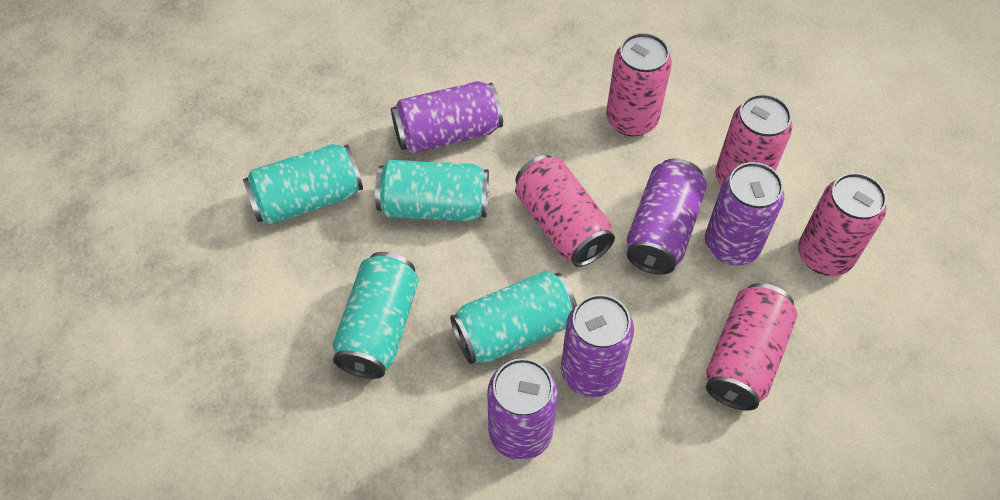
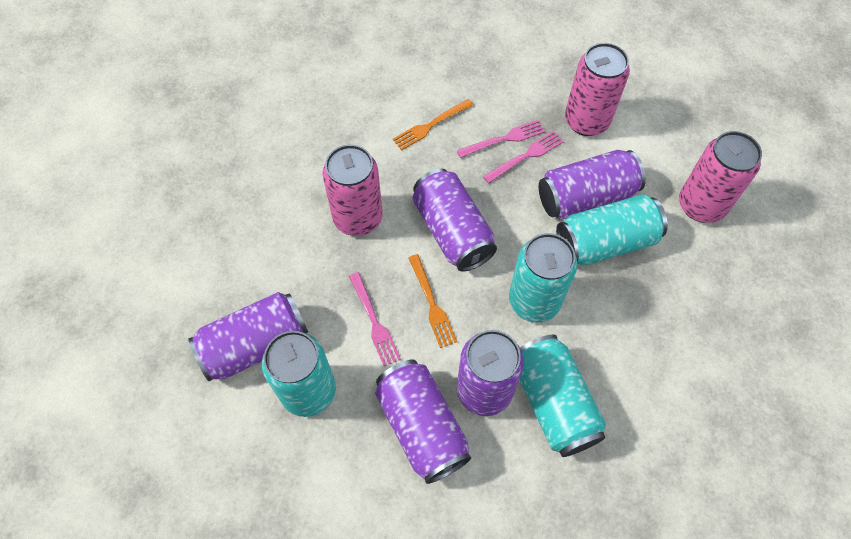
orange fork: none = 0 -> [393,99,473,150] [408,254,457,348] = 2
pink can: [515,155,615,267] [606,33,672,136] [706,283,798,411] [715,94,793,186] [798,173,887,276] = 5 -> [322,145,383,236] [565,43,630,136] [679,131,762,223] = 3
pink fork: none = 0 -> [349,272,401,367] [457,120,545,158] [483,131,564,183] = 3

